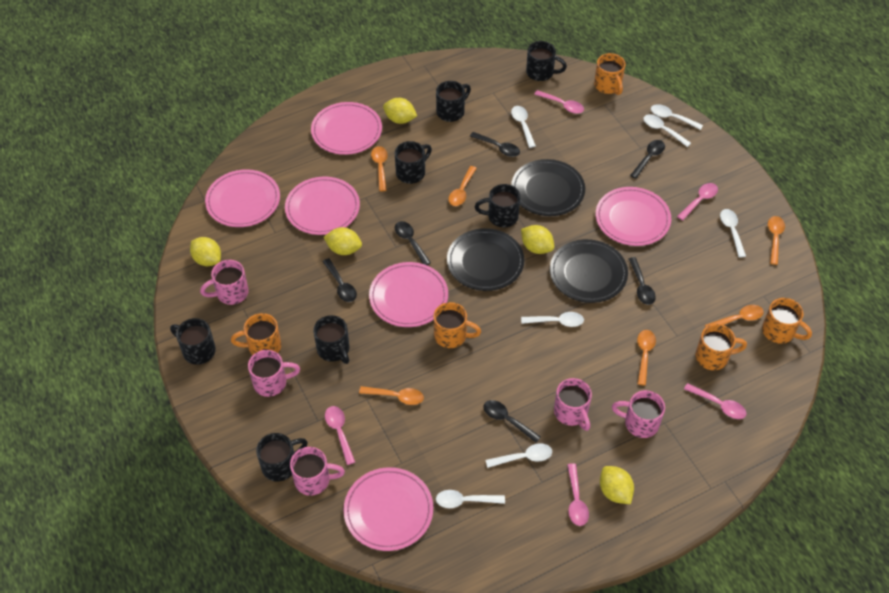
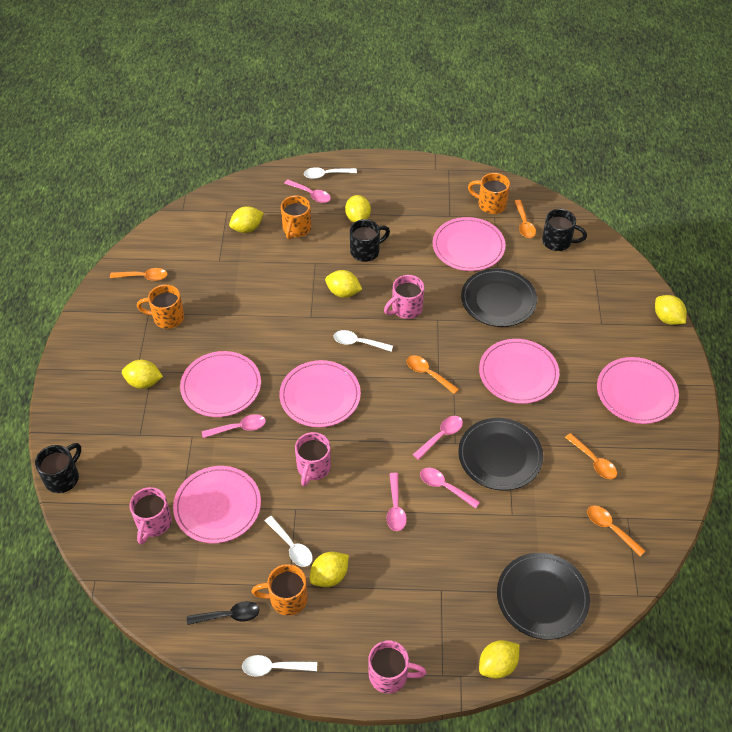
black mug: [170,318,216,365] [256,433,308,481] [313,315,349,364] [395,141,432,184] [436,81,471,122] [475,184,520,227] [526,41,567,81] = 7 -> [35,443,81,493] [350,219,390,262] [542,209,587,251] = 3
black spoon: [323,258,357,302] [395,221,431,265] [470,132,520,157] [484,400,541,443] [629,257,656,305] [630,140,665,179] = 6 -> [187,601,260,625] = 1
orange mug: [231,313,281,356] [433,302,481,348] [594,53,626,95] [695,324,747,370] [762,298,812,344] = 5 -> [137,284,184,329] [252,564,308,616] [281,195,311,239] [468,173,510,214] = 4
orange spoon: [359,386,424,405] [371,146,388,191] [448,166,477,206] [637,330,656,386] [705,305,764,327] [768,216,785,265] = 6 -> [110,268,167,281] [406,355,459,394] [514,200,536,238] [565,433,617,479] [587,505,645,556] = 5
pink mug: [200,260,249,305] [248,350,300,397] [290,447,345,496] [554,378,592,431] [612,390,665,438] = 5 -> [130,487,172,545] [295,432,331,486] [368,640,426,694] [384,275,424,319] = 4
white spoon: [436,490,505,508] [486,443,552,468] [511,106,536,148] [521,312,584,327] [644,114,691,147] [651,104,703,130] [720,209,746,258] = 7 -> [242,655,317,677] [265,516,313,567] [304,167,357,179] [334,330,393,352] = 4
yellow lemon: [190,237,221,266] [323,227,362,255] [383,98,417,124] [521,225,554,254] [600,466,634,504] = 5 -> [122,360,163,389] [229,206,264,233] [310,552,349,587] [325,270,362,298] [345,195,371,223] [479,640,520,679] [655,295,687,325] = 7

